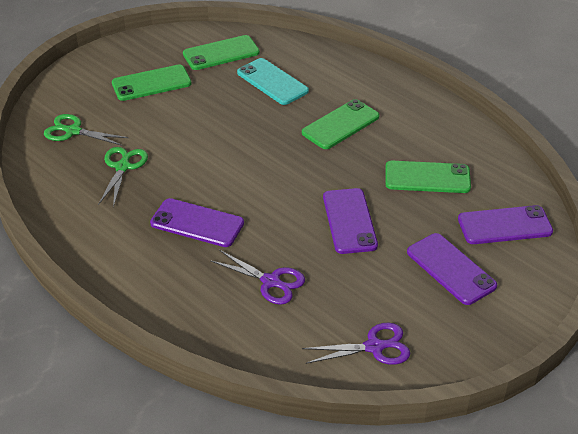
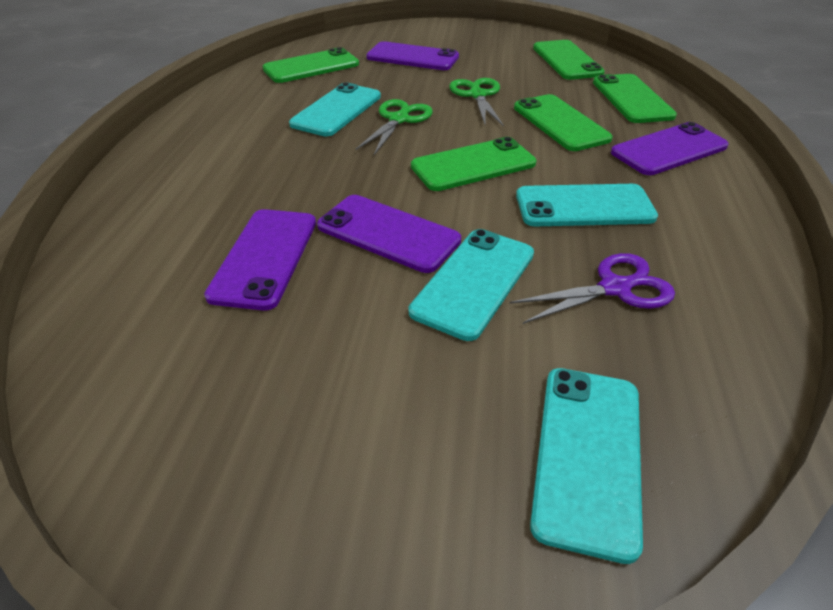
green phone: [112,65,192,101] [183,35,260,70] [302,99,380,149] [385,161,471,193] = 4 -> [262,47,359,83] [411,137,536,191] [514,94,613,151] [533,40,605,80] [593,74,677,123] = 5
purple scissors: [210,250,305,305] [302,322,410,365] = 2 -> [510,253,675,324] = 1
turquoise phone: [237,58,309,105] = 1 -> [289,82,381,136] [409,229,534,341] [516,184,658,226] [530,368,643,564] = 4

